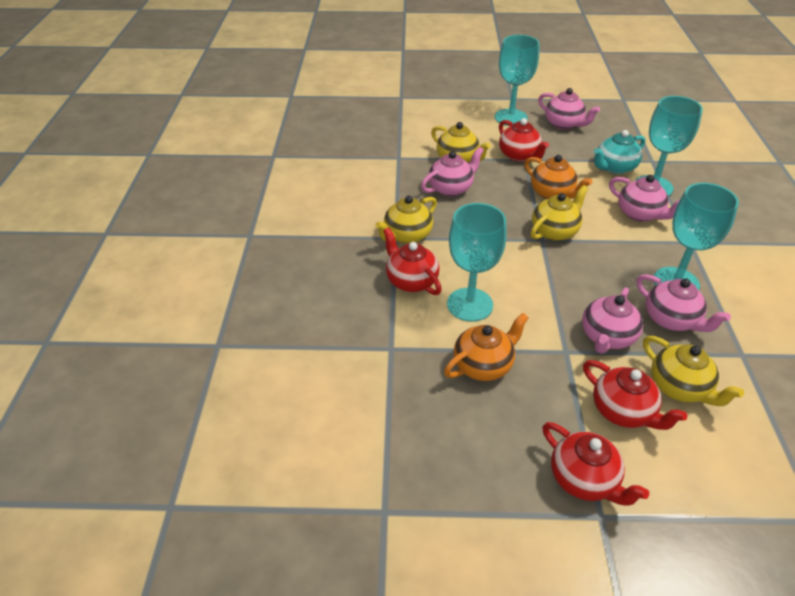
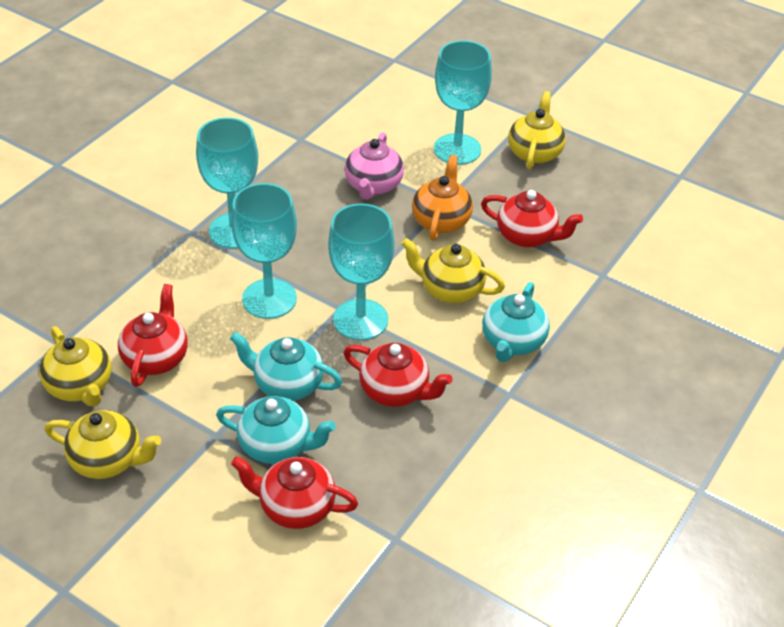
orange teapot: [444,313,529,381] [524,155,592,199] = 2 -> [412,155,473,241] = 1
pink teapot: [421,147,484,197] [538,88,600,130] [582,287,643,354] [609,175,680,222] [636,274,731,332] = 5 -> [345,132,404,200] = 1
turquoise teapot: [594,130,645,174] = 1 -> [216,396,336,464] [230,332,342,401] [482,282,550,362] = 3

